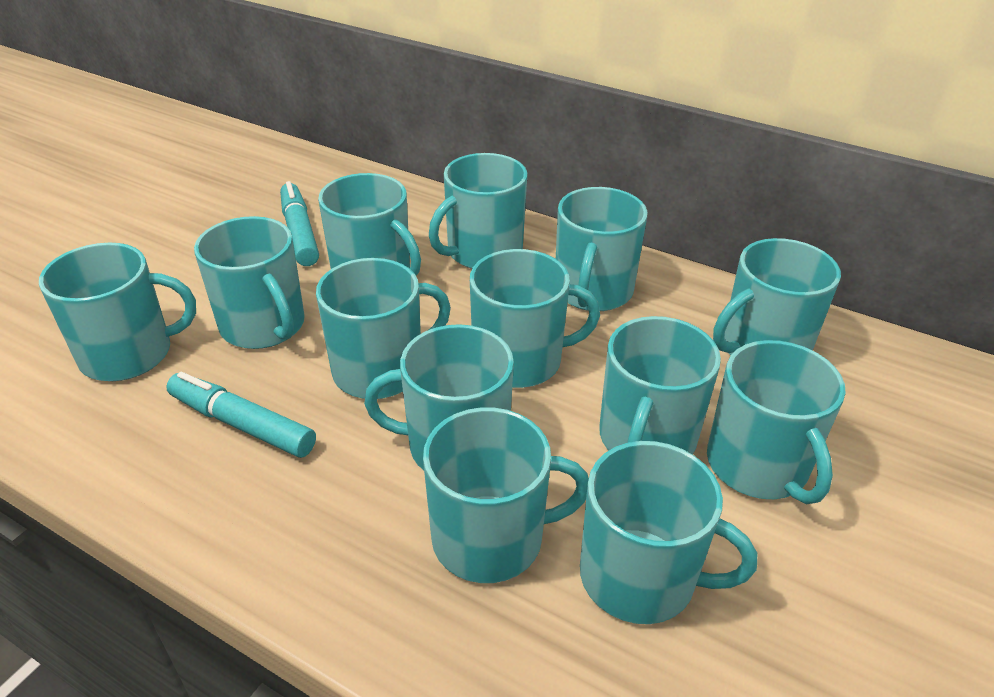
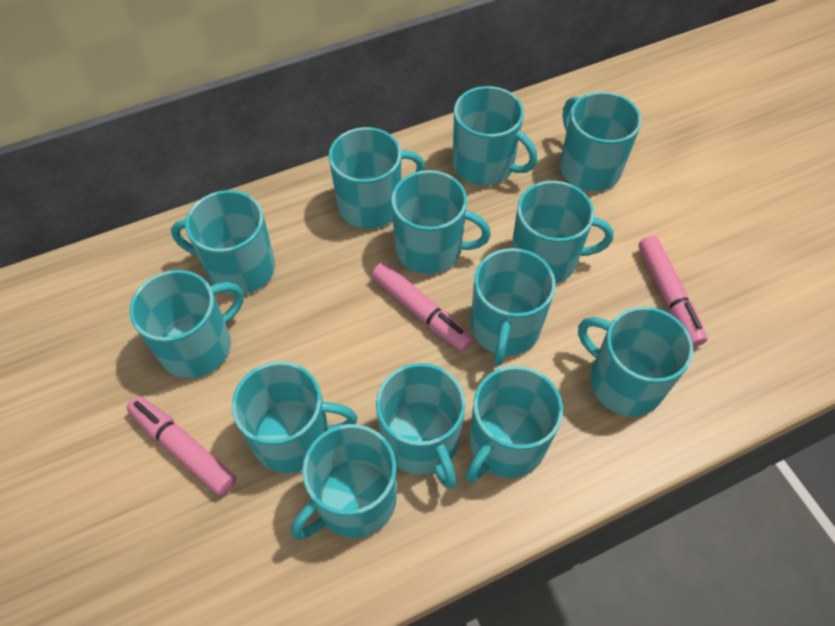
pink marker: none = 0 -> [127,396,236,496] [372,262,474,352] [638,236,708,347] = 3
turquoise marker: [166,372,316,458] [280,181,319,266] = 2 -> none = 0

